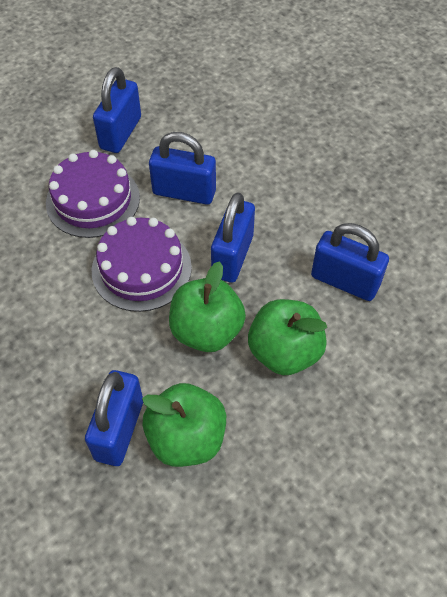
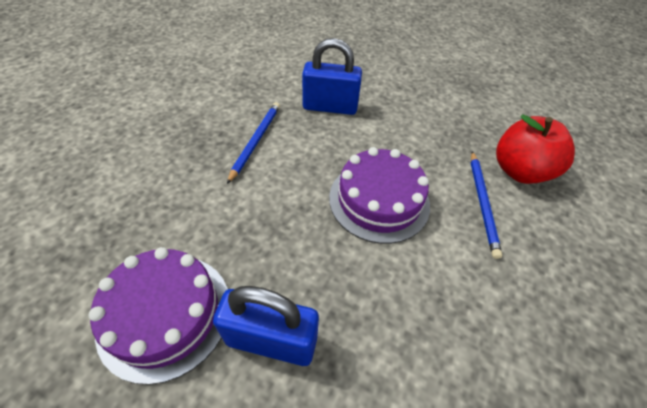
blue padlock: [85,370,143,466] [93,67,141,153] [149,132,216,205] [211,192,255,283] [311,223,389,301] = 5 -> [213,286,319,366] [302,38,362,115] = 2
blue pencil: none = 0 -> [227,102,280,184] [471,151,502,259] = 2
green apple: [142,383,226,467] [169,261,246,352] [248,299,327,375] = 3 -> none = 0
red apple: none = 0 -> [496,114,575,184] = 1

